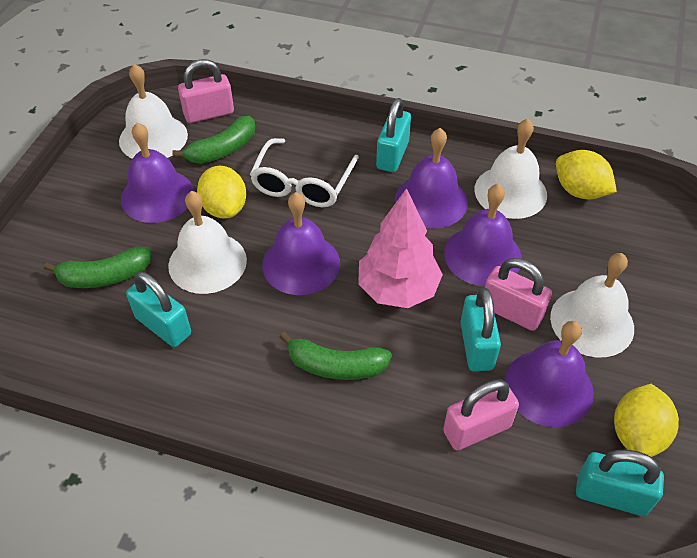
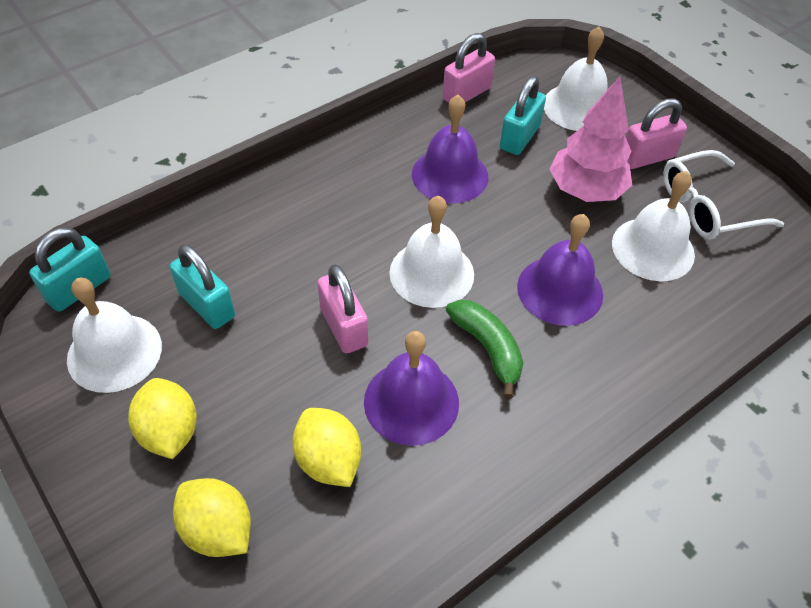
green banana: [44,247,152,288] [172,116,255,164] [279,332,392,380] = 3 -> [446,300,523,399] = 1
purple bell: [121,122,194,223] [262,192,340,295] [395,128,468,229] [444,184,522,286] [505,321,594,427] = 5 -> [364,331,459,446] [412,95,488,204] [517,214,603,326] = 3
turquoise padlock: [126,272,191,347] [376,98,411,172] [460,288,501,371] [576,450,664,516] = 4 -> [29,227,111,312] [170,244,235,329] [500,76,546,155] = 3

